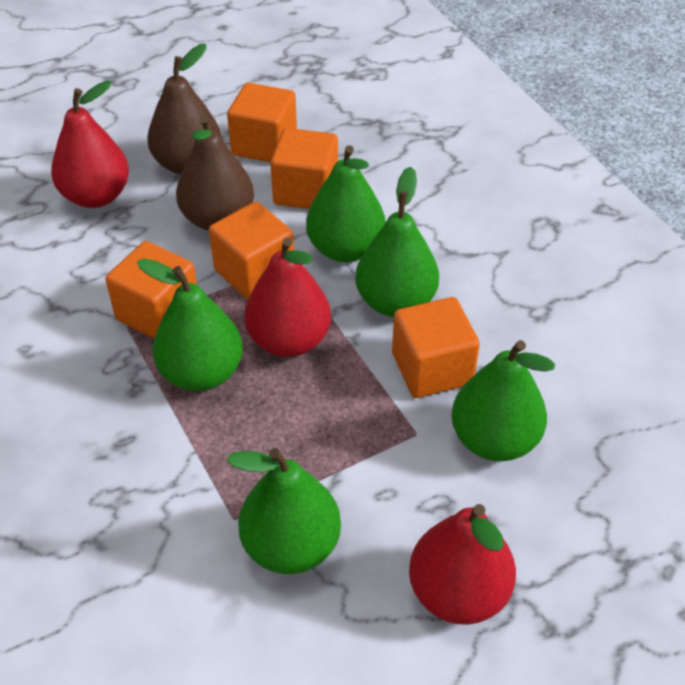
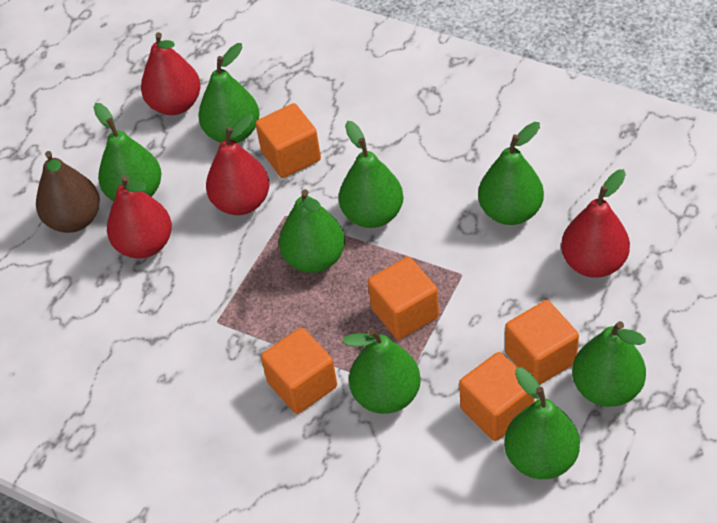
brown pear: [147,44,221,174] [176,116,254,231] = 2 -> [36,151,100,233] = 1
green pear: [137,258,243,391] [227,448,341,574] [306,145,386,262] [356,167,439,317] [452,340,555,461] = 5 -> [93,103,162,201] [198,43,259,143] [279,189,345,273] [339,121,403,228] [342,328,421,414] [478,122,544,225] [504,368,580,479] [572,321,646,407] = 8
red pear: [51,80,129,208] [244,238,331,357] [409,504,516,625] = 3 -> [107,175,172,258] [141,32,201,115] [206,114,270,215] [561,169,630,278] = 4

